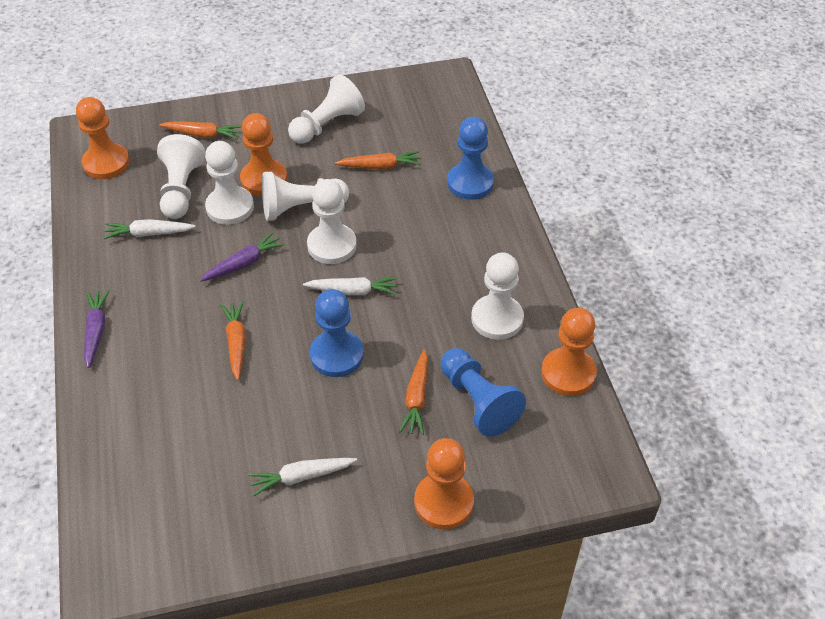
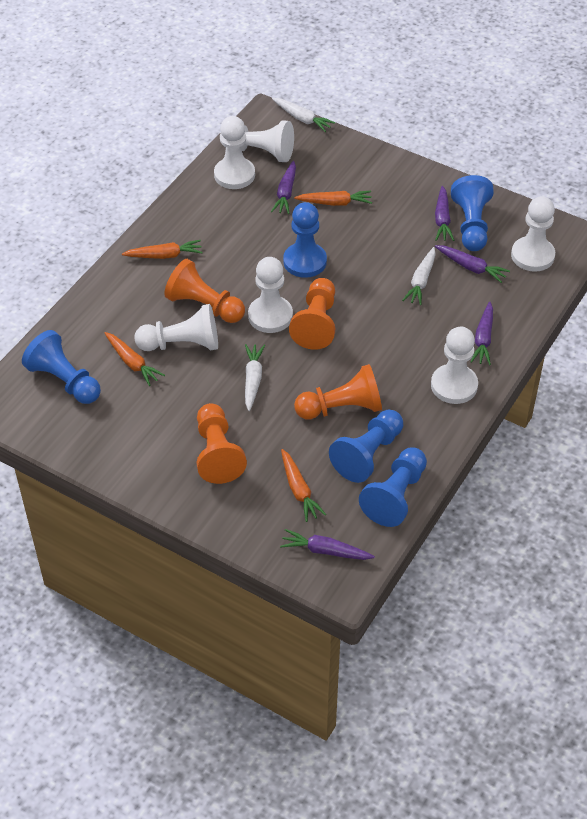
blue pawn: [310,289,364,377] [441,348,526,437] [447,117,494,200] = 3 -> [22,330,101,404] [283,202,327,278] [329,409,403,483] [359,448,427,527] [451,175,494,251] = 5
purple carrot: [84,290,110,368] [200,232,285,281] = 2 -> [271,161,296,214] [280,529,375,560] [435,186,454,241] [435,245,510,283] [470,302,493,365] = 5

